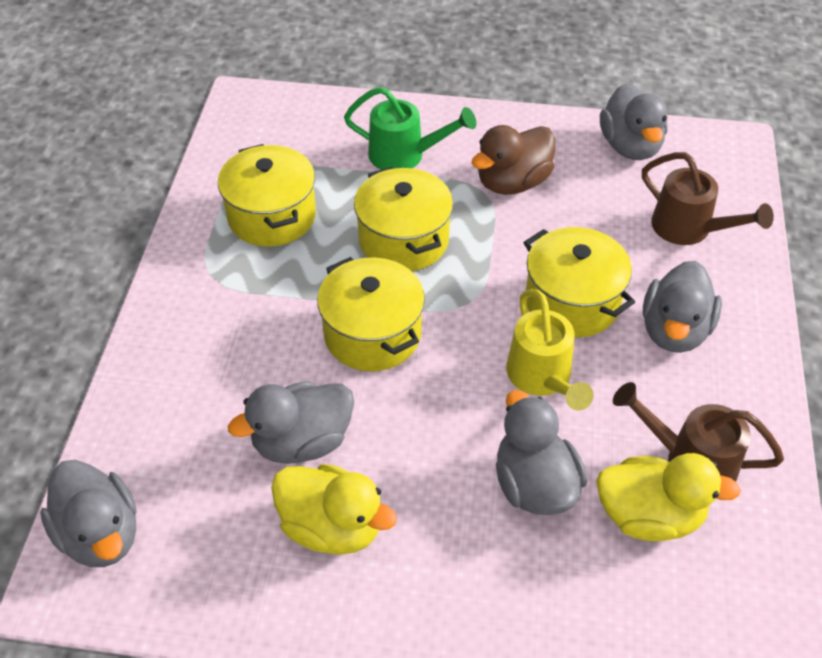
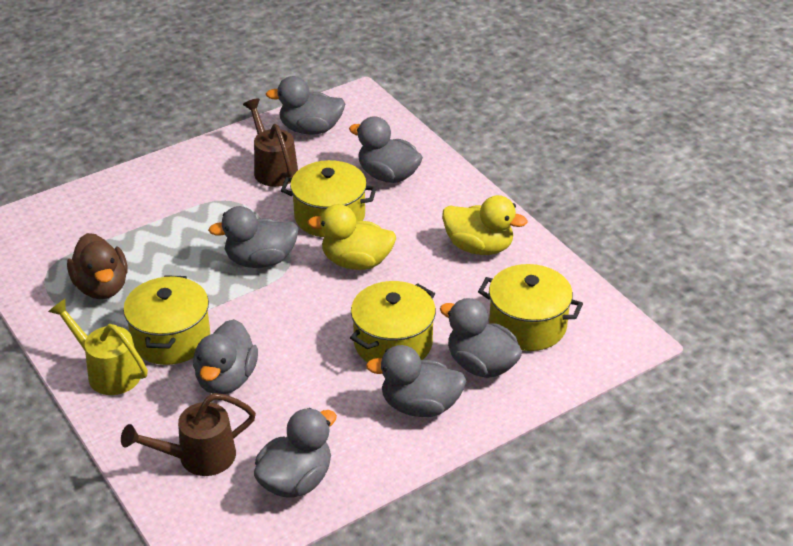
green watering can: [344,87,476,170] = 1 -> none = 0
grey duck: [40,460,137,567] [228,382,354,464] [496,390,587,515] [600,84,668,160] [643,261,722,353] = 5 -> [193,319,258,394] [208,206,299,268] [254,408,337,497] [266,76,346,135] [349,116,423,183] [366,345,466,417] [440,298,523,378] = 7

